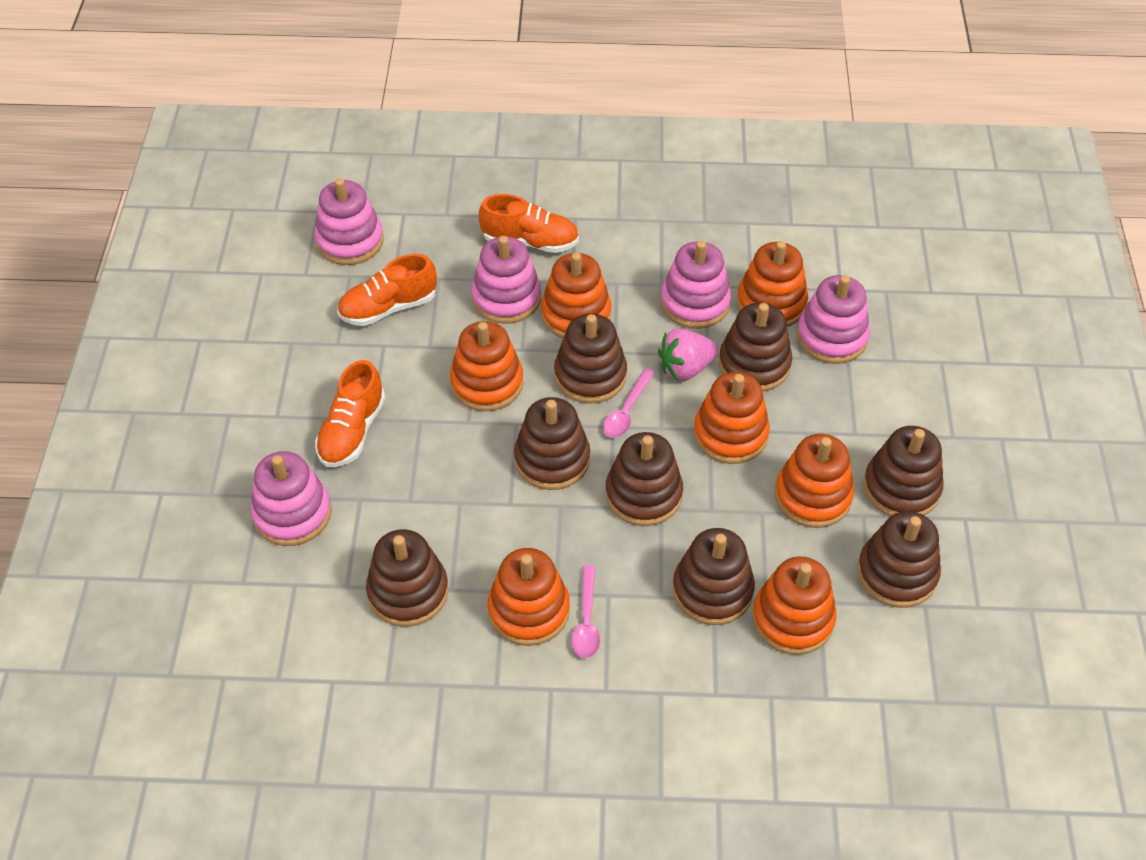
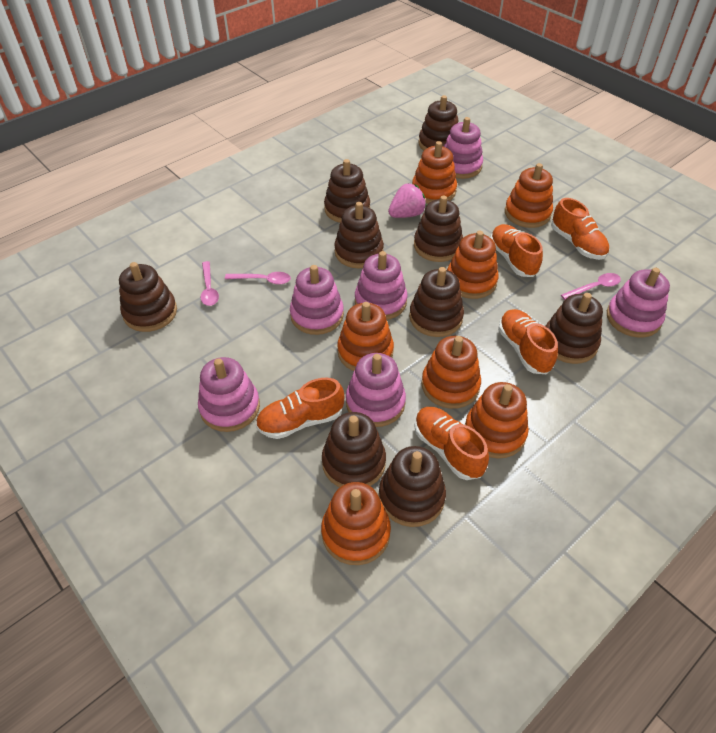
brown stacking toy: [366,529,449,627] [514,397,590,490] [554,314,627,404] [605,432,683,526] [673,528,755,625] [719,303,792,391] [857,511,941,608] [863,426,943,516] = 8 -> [119,262,177,332] [322,412,386,487] [324,159,370,223] [334,202,384,268] [379,446,446,527] [409,267,464,337] [414,196,463,262] [418,95,458,151] [546,293,603,364] = 9
orange shoe: [315,360,385,467] [337,254,437,326] [479,194,579,253] = 3 -> [256,378,344,439] [415,407,489,480] [490,224,543,277] [498,309,558,374] [551,198,609,260] = 5
pink spoon: [571,565,600,658] [603,369,655,438] = 2 -> [201,261,219,306] [225,272,291,285] [561,273,621,300] = 3
pink stacking toy: [251,451,332,546] [315,178,384,265] [471,236,541,324] [661,241,731,329] [797,275,870,364] = 5 -> [198,357,260,432] [290,265,344,335] [346,353,406,427] [355,251,407,320] [444,117,483,179] [607,268,670,338] = 6

